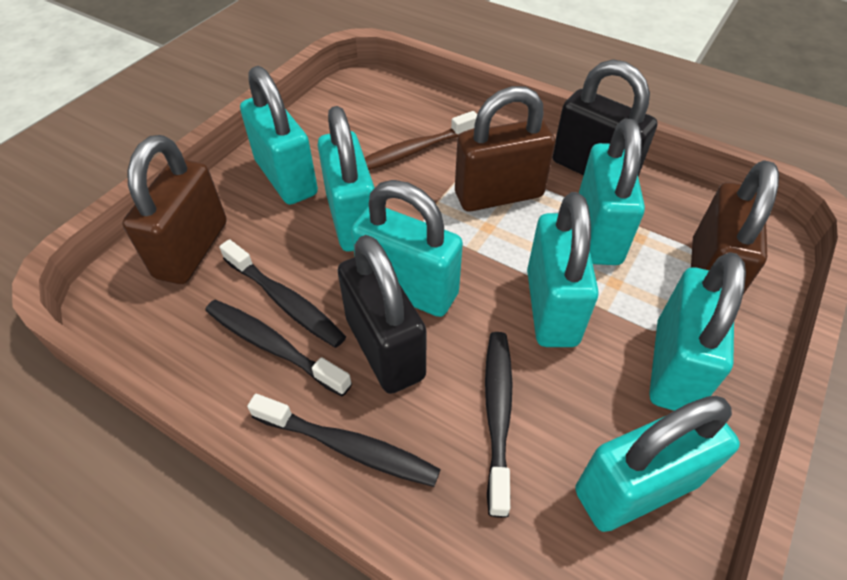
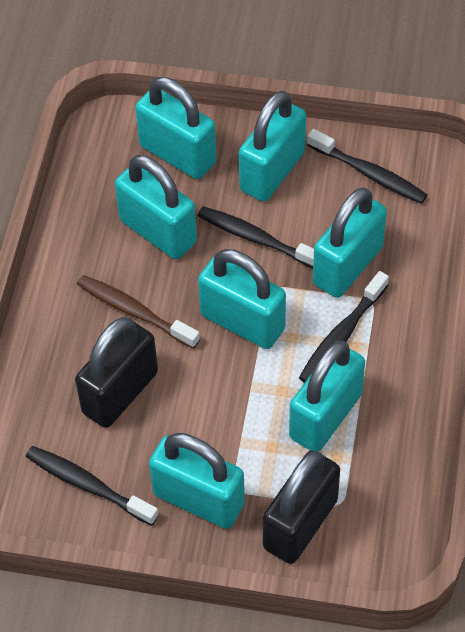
brown padlock: [122,135,227,284] [455,86,556,212] [691,160,779,294] = 3 -> none = 0

